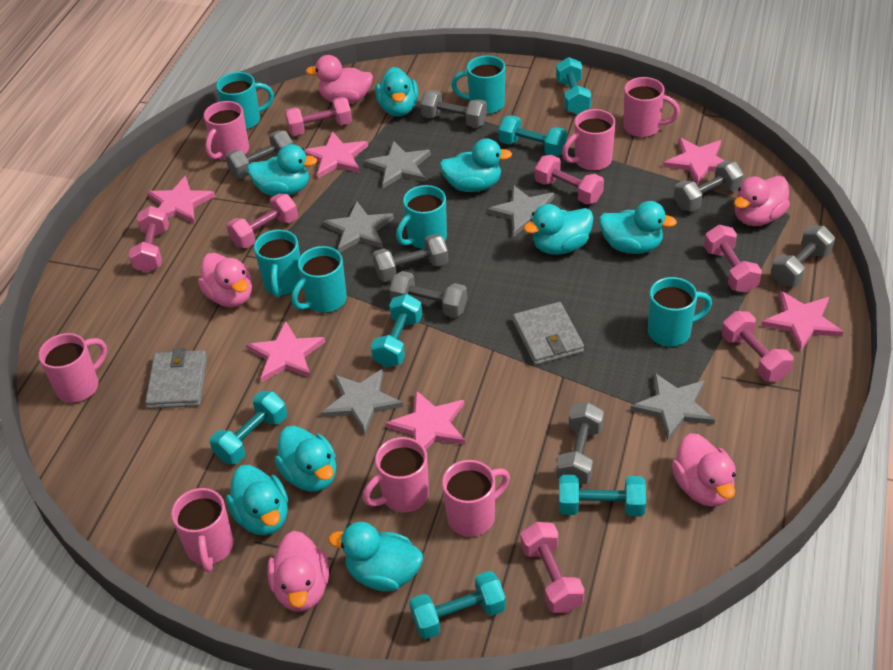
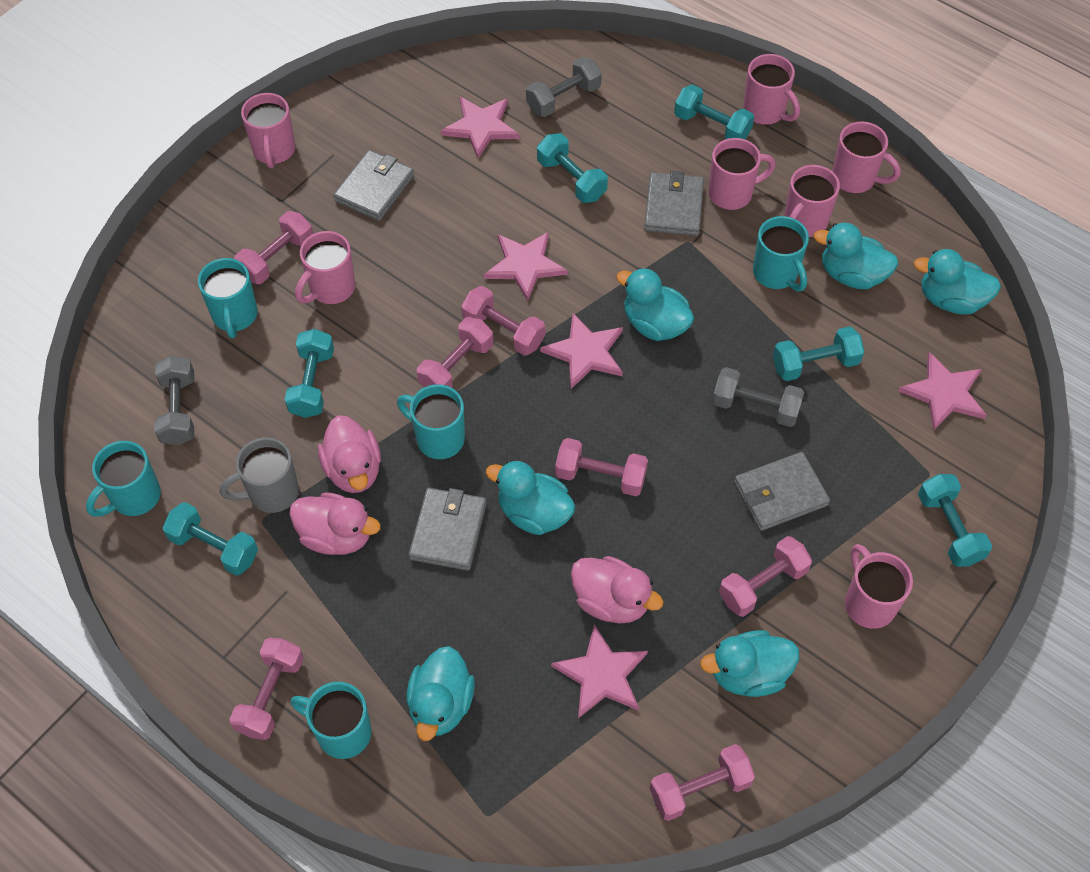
grey dumbbell: [225,130,293,179] [373,234,448,282] [389,271,467,318] [420,90,487,128] [557,402,604,485] [674,161,744,211] [771,226,835,286] = 7 -> [154,355,194,445] [526,57,602,117] [712,367,804,427] = 3
grey mug: none = 0 -> [220,437,299,513] = 1
grey star: [321,369,403,435] [323,202,394,252] [364,141,431,188] [487,185,555,237] [630,373,715,440] = 5 -> none = 0
grey wallet: [145,348,207,409] [513,302,584,365] = 2 -> [333,150,414,221] [409,488,486,571] [644,171,704,236] [734,452,830,531] = 4
pink duck: [198,253,252,307] [267,531,329,612] [306,55,373,104] [672,433,736,507] [734,176,790,226] = 5 -> [289,492,381,555] [318,415,381,493] [571,556,664,624] = 3
pink star: [147,176,216,224] [247,321,325,382] [304,131,368,178] [386,390,465,449] [663,138,725,186] [761,291,843,352] = 6 -> [441,97,520,159] [484,232,568,301] [540,313,623,389] [551,624,648,718] [899,352,987,431] = 5
turquoise duck: [226,465,288,535] [247,144,317,196] [275,426,336,492] [328,522,423,591] [375,67,418,116] [440,139,512,192] [524,204,594,255] [599,201,677,254] = 8 -> [406,646,475,741] [486,460,576,535] [616,268,694,341] [700,630,799,697] [813,223,898,289] [914,249,1001,314] = 6
turquoise mug: [216,72,274,130] [254,230,301,298] [291,246,347,313] [396,185,447,249] [451,55,505,114] [648,277,712,347] = 6 -> [86,441,161,517] [198,258,258,338] [291,682,372,759] [397,384,465,459] [753,216,809,291] = 5

